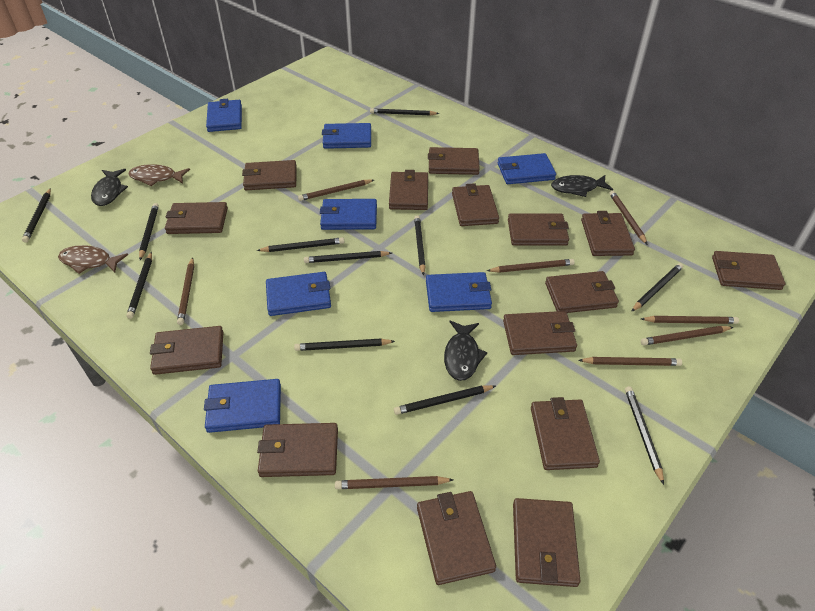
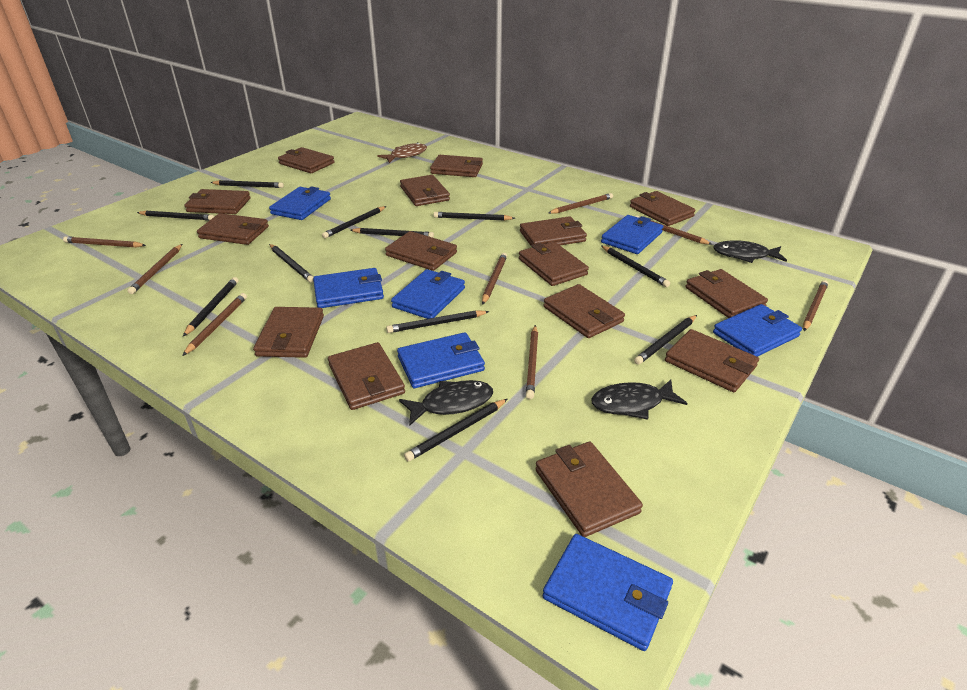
brown fish: [58,245,128,274] [128,164,190,186] = 2 -> [378,142,427,163] = 1

